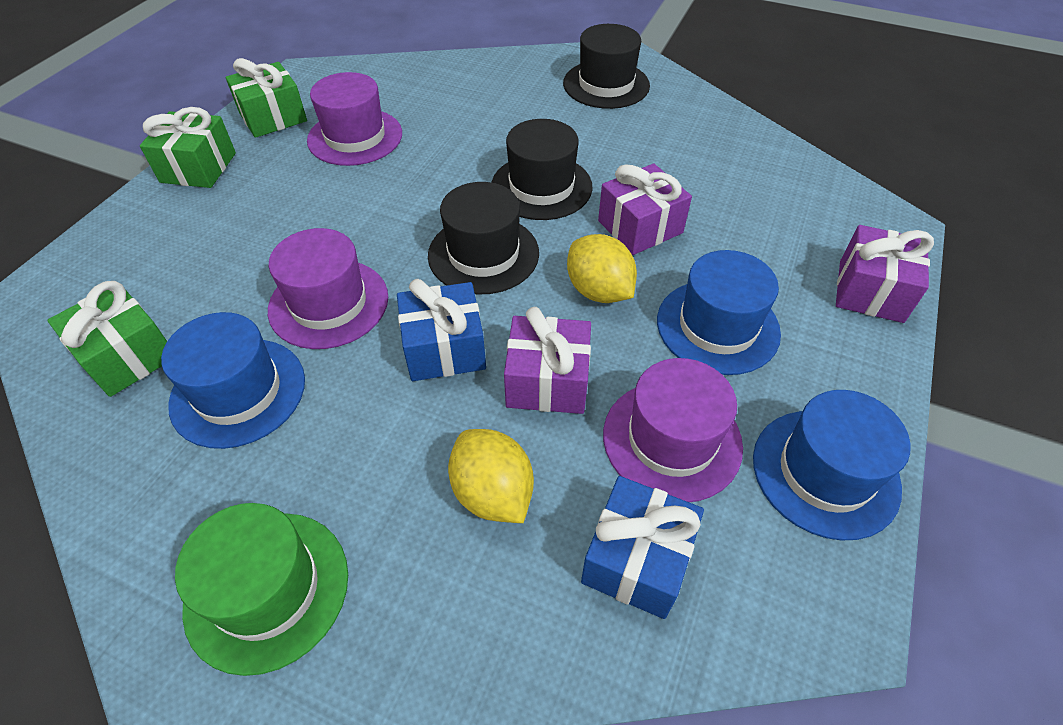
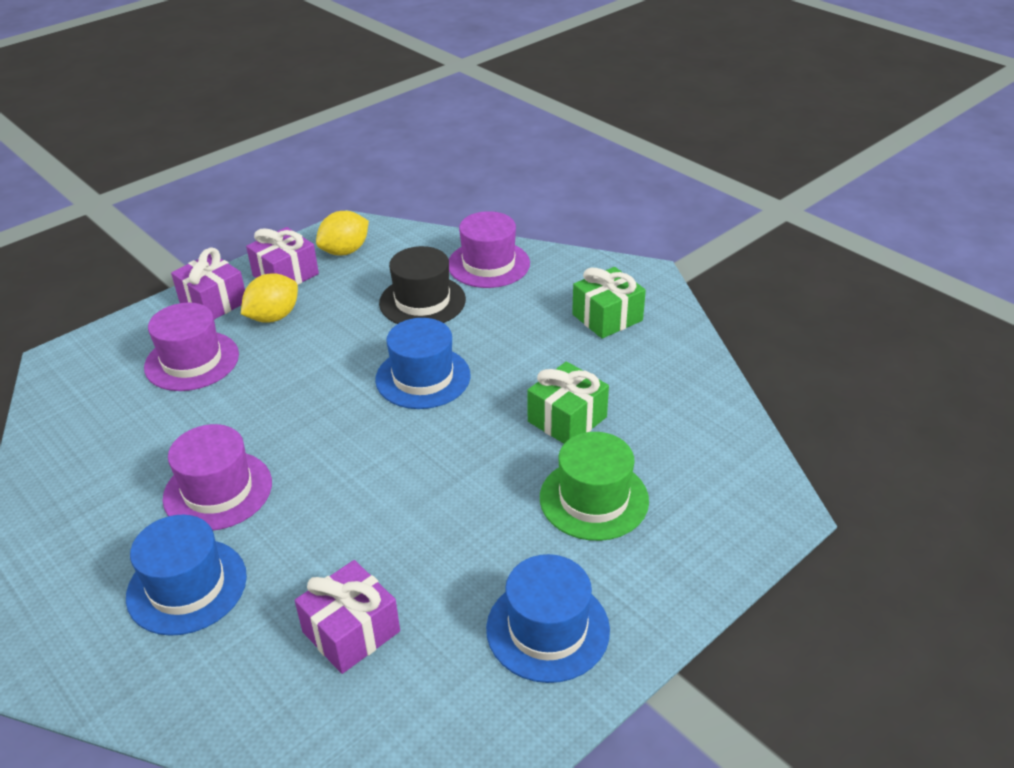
black hat: [428,182,539,294] [492,119,592,220] [563,24,650,109] = 3 -> [379,246,466,324] = 1
blue gift: [397,279,486,381] [581,476,704,619] = 2 -> none = 0
green gift: [47,281,167,397] [140,107,236,188] [226,58,307,138] = 3 -> [527,361,609,444] [572,267,646,339] = 2

